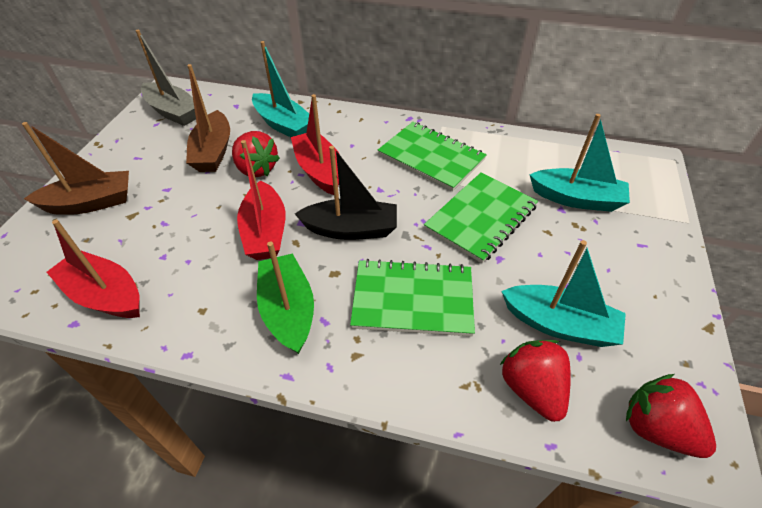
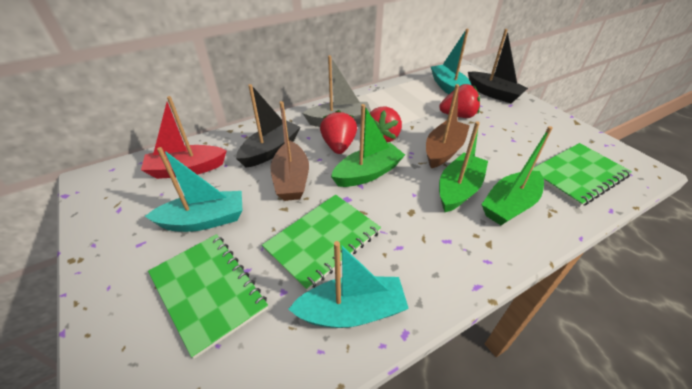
black boat: [295,146,397,240] = 1 -> [236,84,300,168] [468,29,528,103] = 2
green boat: [257,241,314,354] = 1 -> [331,104,405,187] [439,121,488,212] [481,126,553,225] = 3
red boat: [47,220,140,318] [237,140,285,260] [291,94,340,195] = 3 -> [141,96,227,179] = 1

